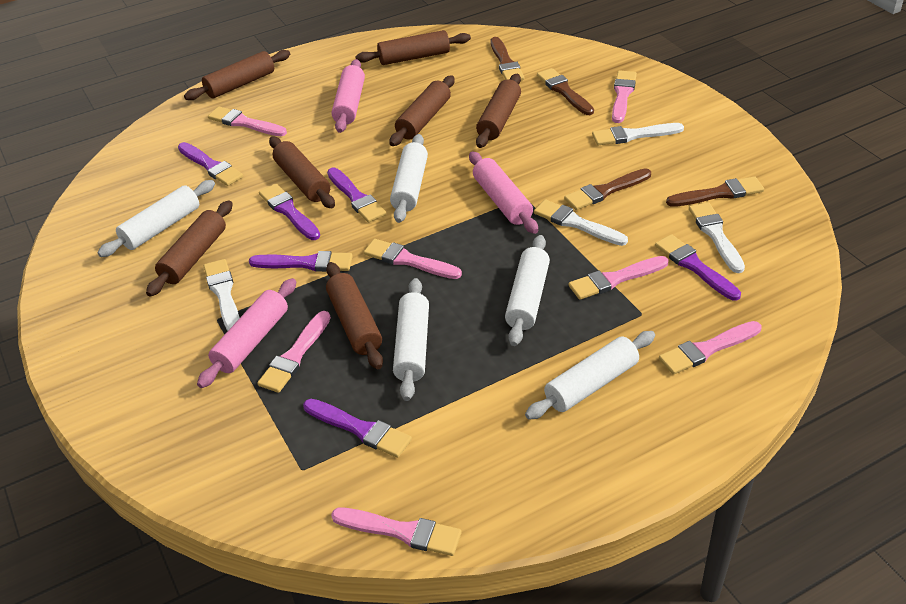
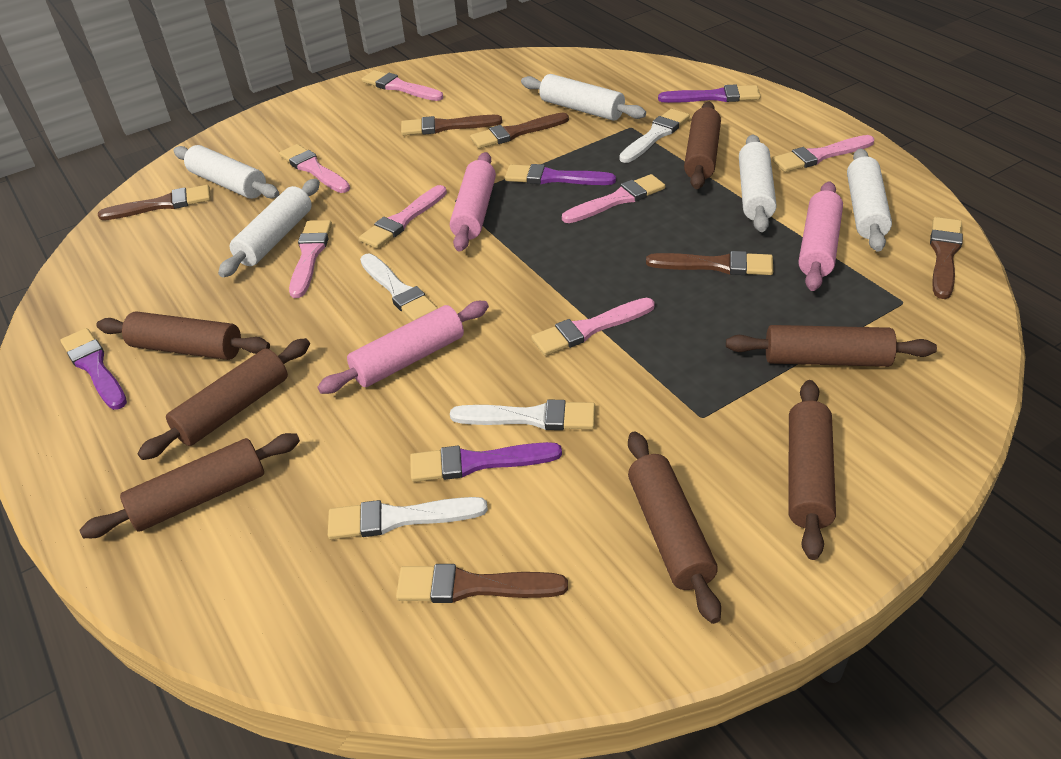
brown brush: [491,37,524,80] [537,68,594,115] [564,168,651,210] [666,176,764,207] = 4 -> [98,185,211,220] [396,564,568,603] [401,115,502,135] [470,113,569,149] [646,251,773,275] [930,217,963,299] = 6
purple brush: [178,142,243,186] [249,251,353,272] [259,184,320,240] [303,399,412,458] [327,168,386,223] [655,234,741,301] = 6 -> [60,328,127,410] [410,442,562,482] [505,164,616,185] [658,84,760,103] = 4

